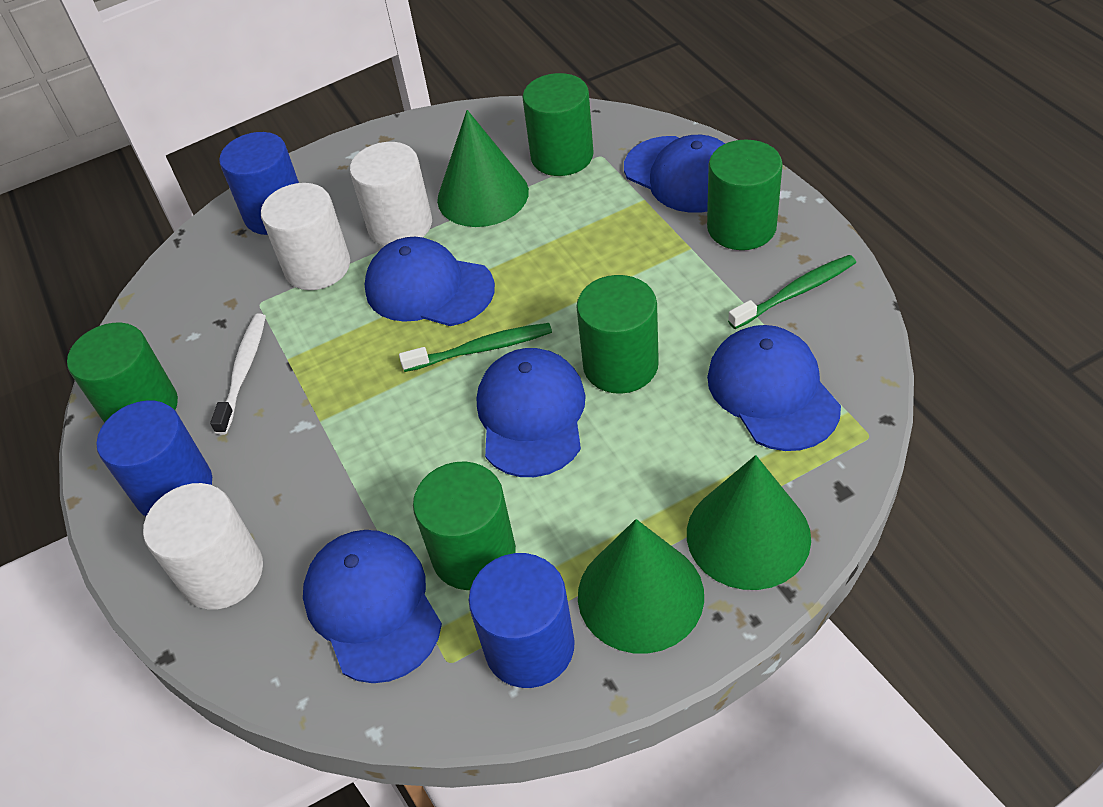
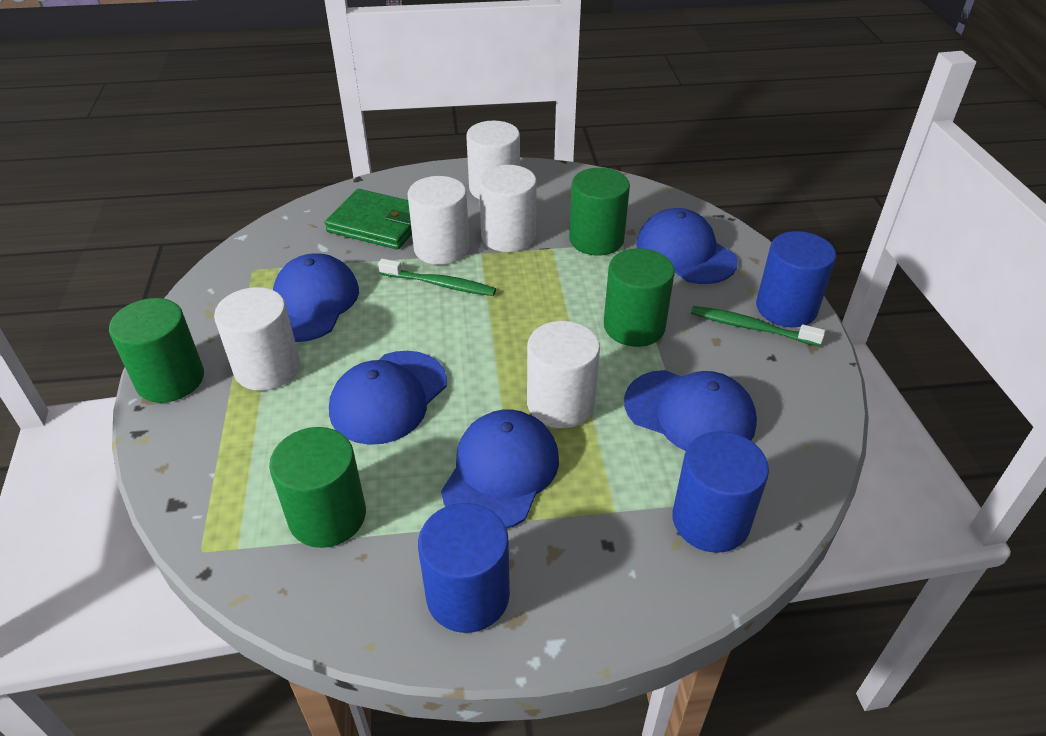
green cone: [437,110,529,227] [578,519,704,654] [687,455,811,590] = 3 -> none = 0
green cylinder: [67,323,178,423] [413,462,516,590] [522,73,594,176] [576,275,659,394] [707,140,783,250] = 5 -> [109,298,204,403] [269,427,366,548] [569,168,630,256] [604,248,675,347] = 4
green wallet: none = 0 -> [325,189,412,250] = 1
white cylinder: [143,483,263,610] [261,183,350,290] [350,142,432,246] = 3 -> [214,287,300,391] [408,176,469,265] [466,121,520,200] [479,165,537,252] [527,321,600,428] = 5
white toothbrush: [210,314,266,435] = 1 -> none = 0

